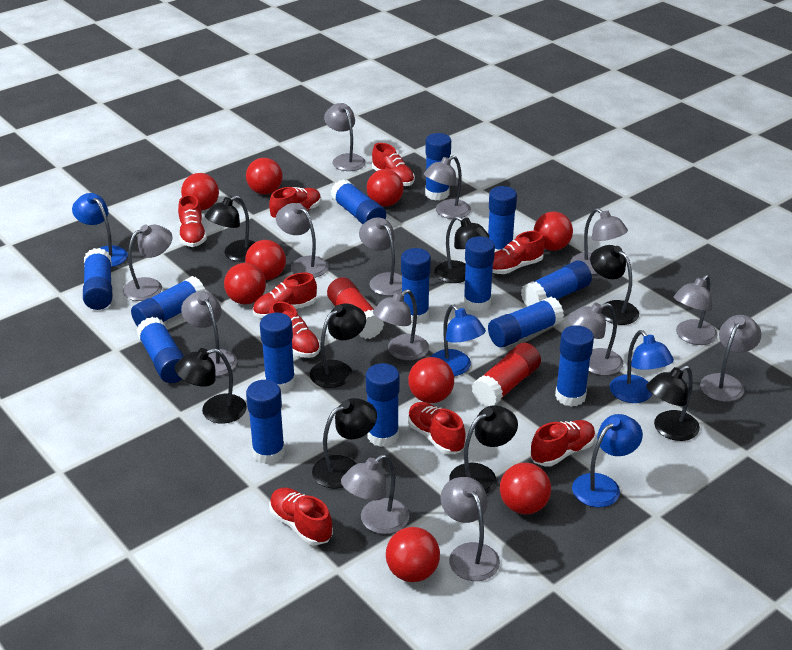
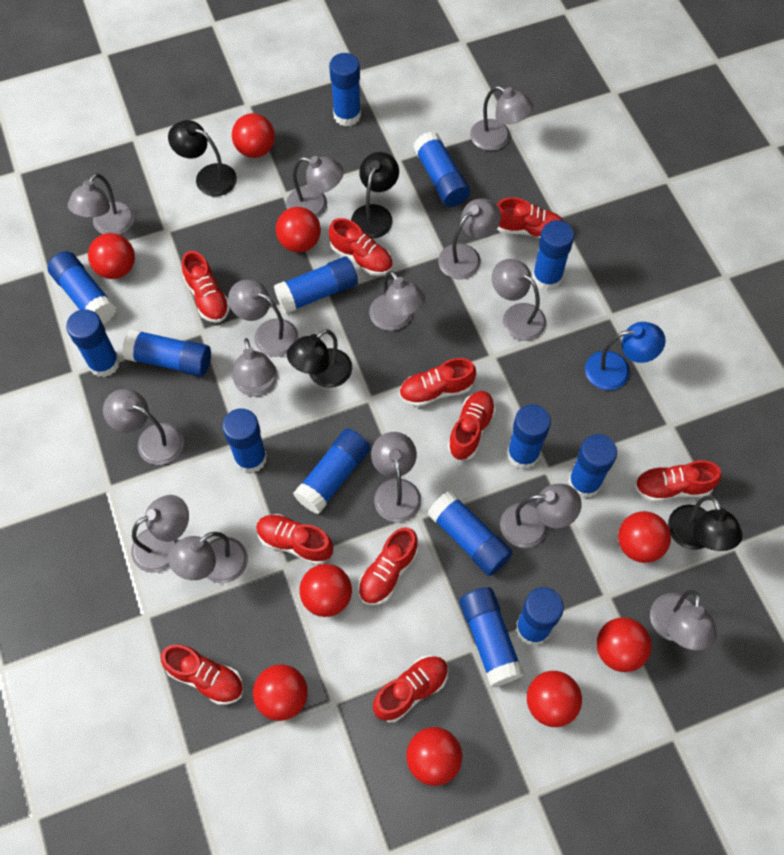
black lamp: [175,348,247,424] [205,196,255,262] [310,303,366,388] [312,398,377,489] [434,216,489,283] [449,405,518,494] [590,245,639,325] [646,366,700,441] = 8 -> [168,120,237,196] [287,329,352,388] [351,152,399,239] [668,496,742,551] = 4
blue lamp: [72,193,128,267] [431,305,486,376] [572,414,643,507] [610,330,674,403] = 4 -> [585,322,666,390] = 1
grey lamp: [123,225,172,301] [181,291,237,376] [276,203,329,278] [324,103,366,171] [341,455,410,534] [359,217,402,296] [373,289,429,361] [424,156,471,219] [441,477,500,581] [568,303,623,376] [570,208,628,275] [674,275,718,345] [700,315,761,402] = 13 -> [68,173,135,235] [103,389,184,465] [131,495,189,573] [168,532,248,583] [228,280,299,357] [232,338,278,397] [286,156,344,218] [369,271,426,331] [371,432,421,522] [438,198,501,279] [470,86,533,151] [492,259,546,341] [500,484,582,548] [650,590,717,650] = 14
red glue stick: [327,277,384,339] [472,343,541,407] = 2 -> none = 0
red shoe: [178,195,207,247] [253,273,317,318] [269,187,321,220] [269,301,321,358] [269,488,333,545] [372,143,415,186] [407,402,466,454] [492,231,545,274] [530,420,596,466] = 9 -> [161,644,244,705] [182,251,230,323] [256,514,333,565] [329,218,393,276] [358,527,418,605] [373,655,448,722] [399,358,476,407] [447,391,496,460] [497,197,564,238] [634,460,721,502] = 10

